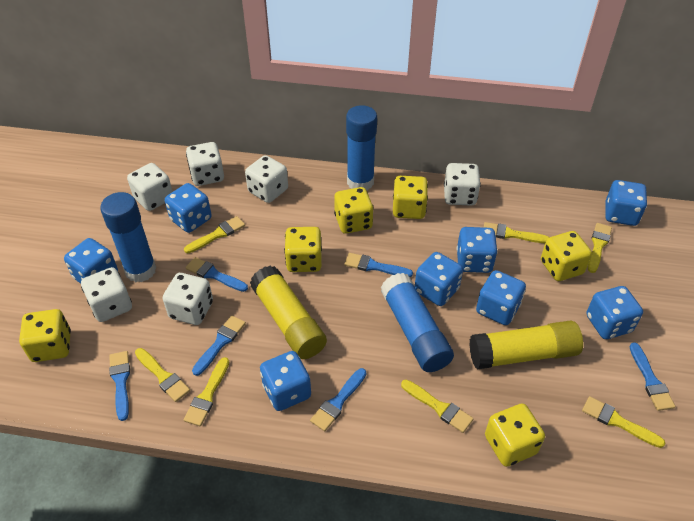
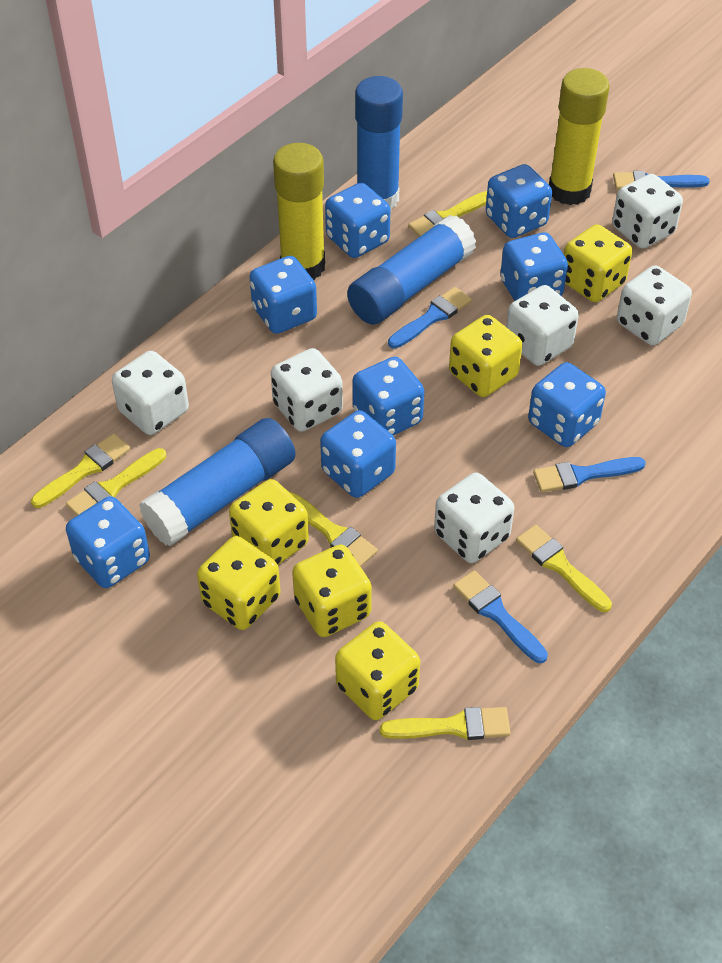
blue brush: [109,351,130,421] [186,257,248,292] [192,315,246,376] [310,368,366,431] [345,253,413,277] [629,342,675,411] = 6 -> [388,287,472,349] [453,570,548,663] [533,457,646,492] [613,171,710,190] = 4
yellow brush: [135,348,190,402] [184,216,245,253] [184,357,229,426] [401,380,473,433] [484,222,549,243] [582,396,665,448] [588,223,612,273] = 7 -> [31,434,130,508] [66,448,166,516] [289,492,378,567] [380,707,510,740] [408,191,487,237] [516,525,612,612] = 6

